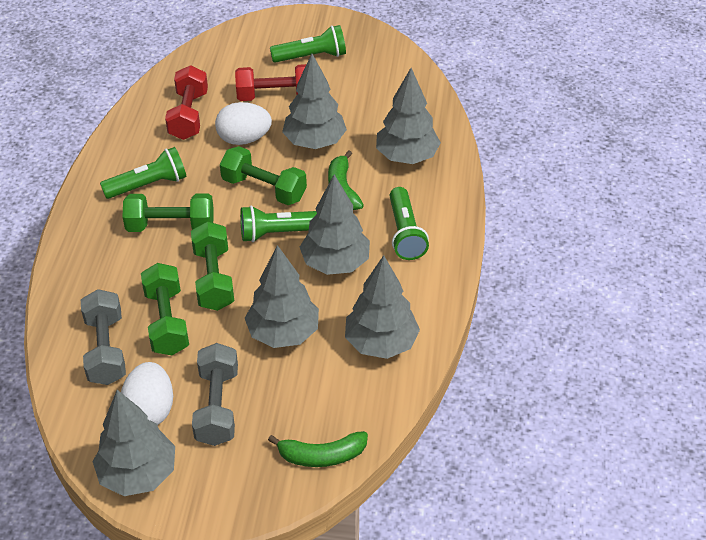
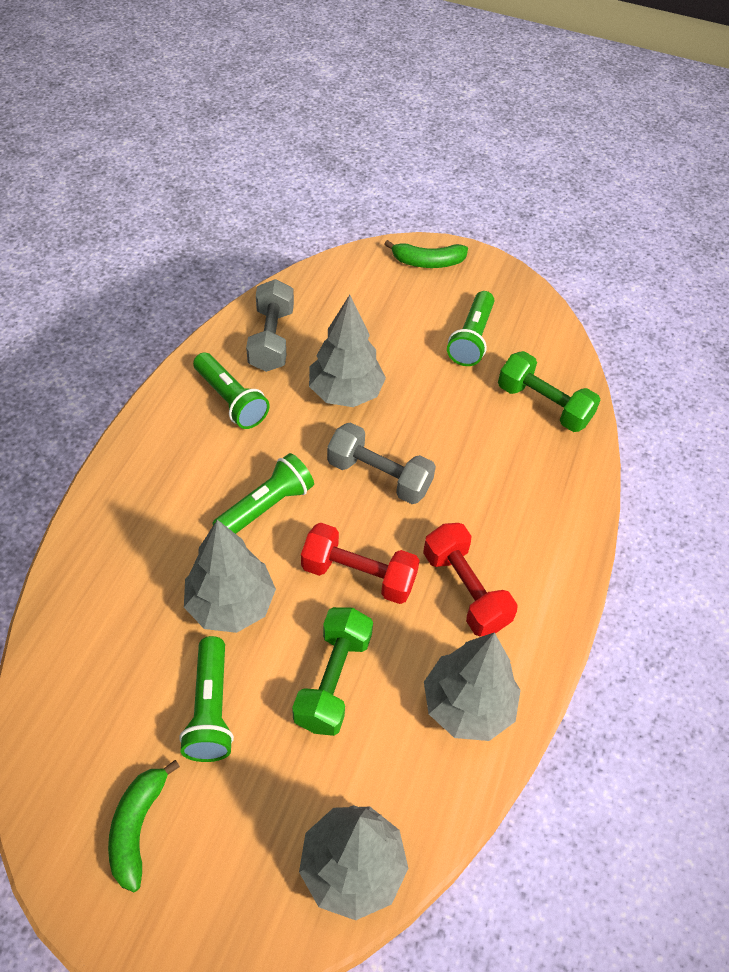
green dumbbell: [123,193,214,232] [141,263,189,355] [191,221,234,311] [220,146,307,205] = 4 -> [292,607,373,736] [498,351,600,432] = 2
grey tree: [93,390,175,496] [245,245,319,348] [282,54,347,149] [300,174,370,275] [345,255,420,359] [376,68,441,164] = 6 -> [184,520,276,633] [299,805,408,920] [309,295,386,407] [424,632,521,741] = 4
white egg: [121,362,173,425] [215,102,272,145] = 2 -> none = 0

